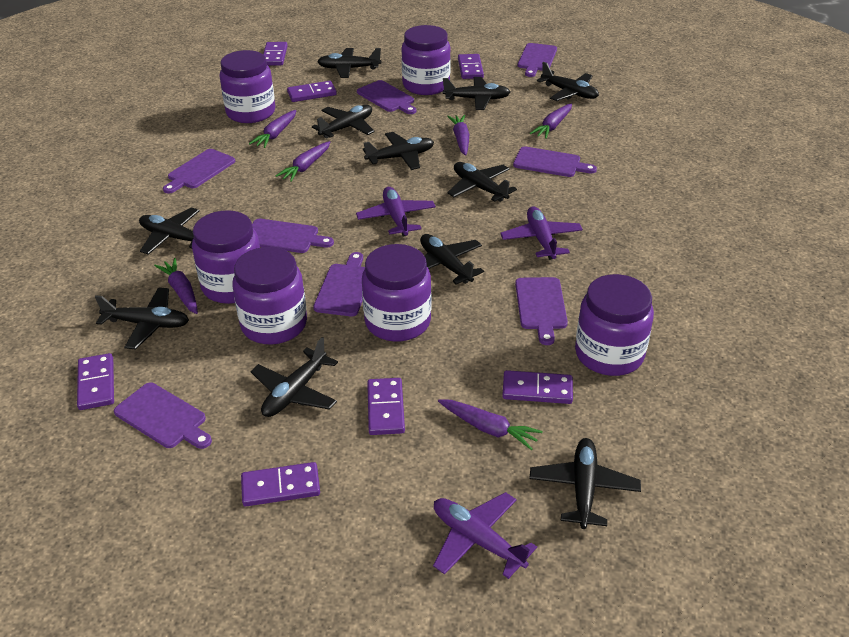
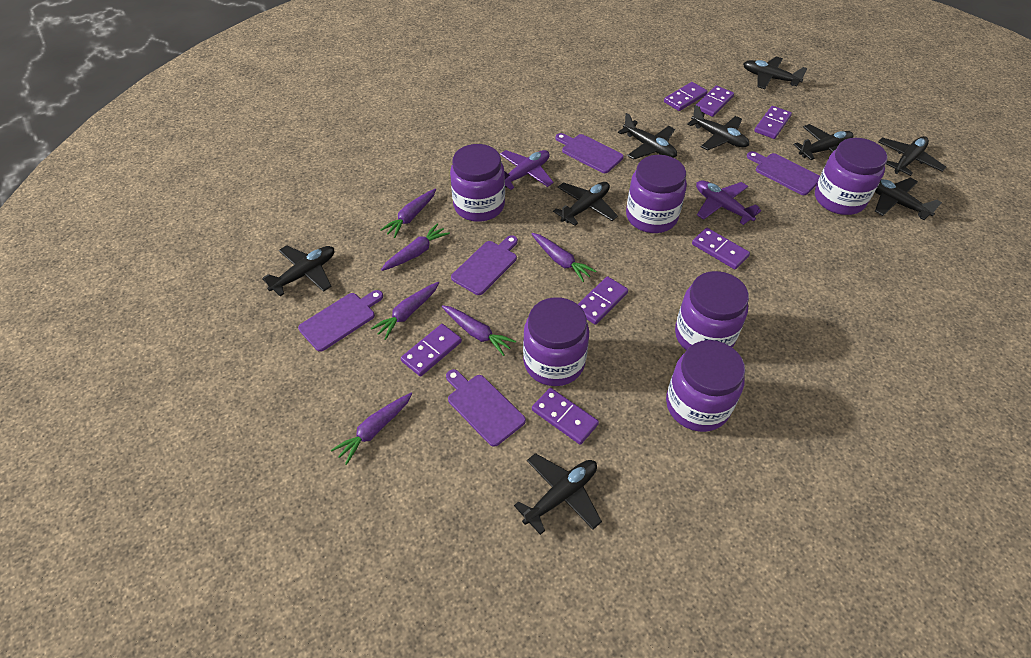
black plane: [95,287,189,350] [139,207,200,255] [251,337,338,417] [312,105,375,139] [317,48,382,78] [363,132,434,170] [420,234,484,284] [443,77,510,110] [447,162,517,202] [529,438,641,529] [537,62,599,101] = 11 -> [262,245,334,296] [514,453,602,535] [553,182,618,226] [618,113,677,160] [687,105,749,151] [743,56,808,89] [793,124,854,160] [875,178,942,220] [878,136,946,176] = 9
purple cutting board: [114,383,212,449] [163,149,235,194] [252,219,334,253] [313,252,365,316] [357,80,416,114] [513,146,597,177] [515,277,568,345] [518,43,557,77] = 8 -> [298,290,383,352] [446,369,526,447] [451,235,518,295] [555,133,624,173] [747,151,820,195] = 5
purple plane: [356,187,436,237] [433,492,537,579] [500,206,583,260] = 3 -> [500,150,554,190] [696,180,761,225] = 2

